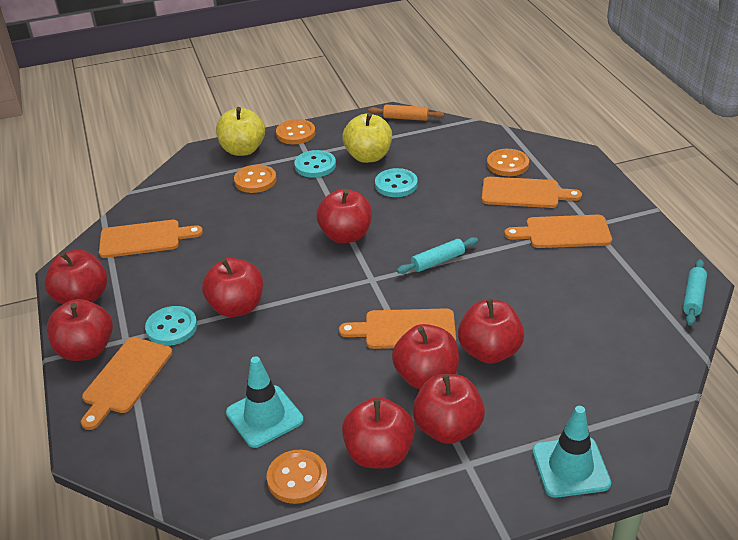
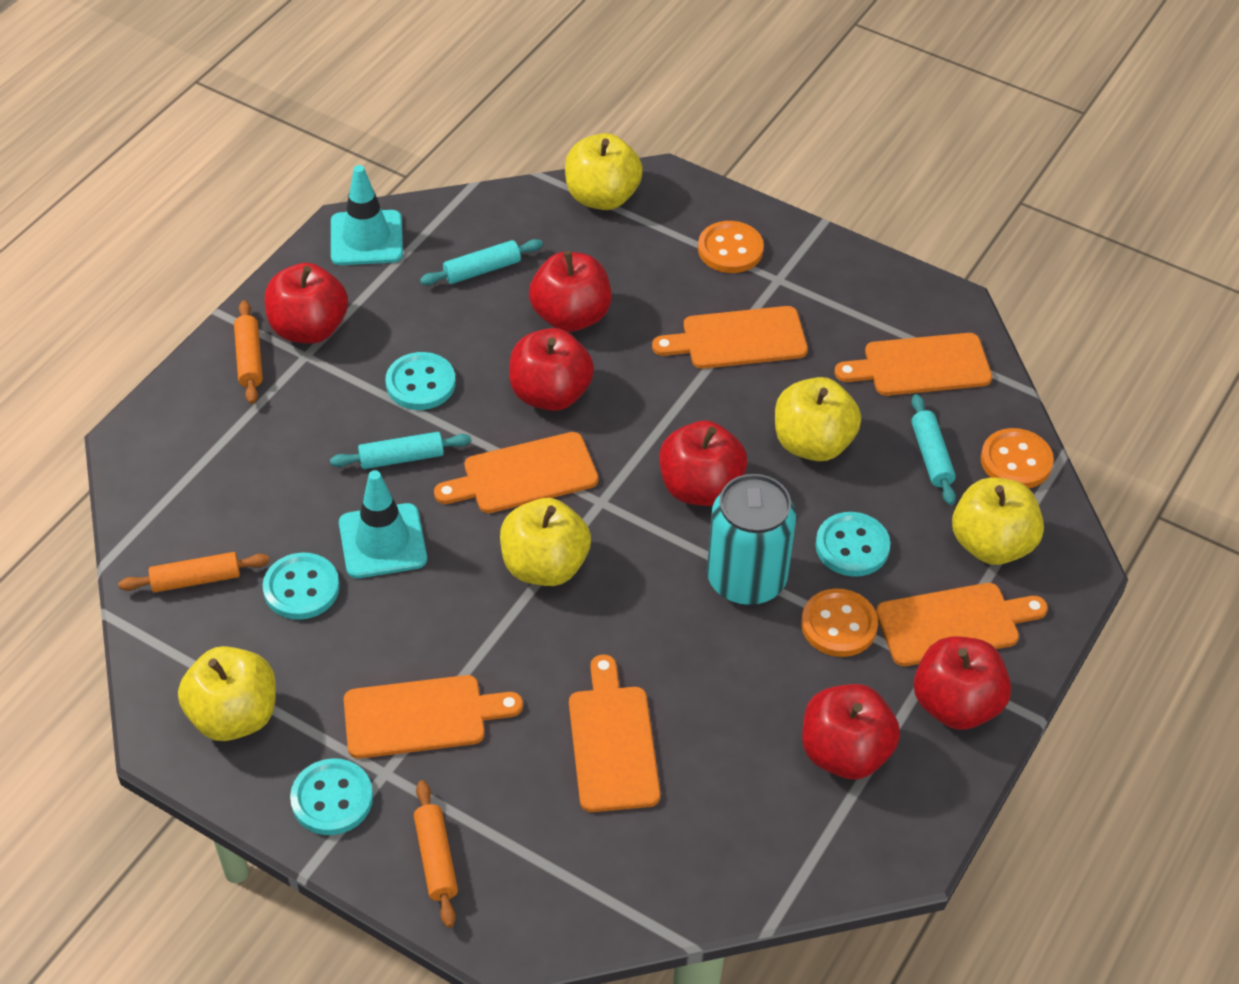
orange button: [234,164,277,193] [267,450,328,504] [276,119,315,144] [487,149,529,176] = 4 -> [698,221,764,273] [801,588,878,657] [981,428,1054,488] = 3
orange cutting board: [81,337,172,430] [99,220,203,258] [339,308,456,349] [482,177,582,208] [504,215,612,248] = 5 -> [344,675,523,759] [434,432,599,513] [569,654,660,812] [652,306,808,369] [834,333,992,396] [876,583,1048,666] = 6
orange rolling pin: [368,104,444,121] = 1 -> [118,552,270,592] [234,300,263,404] [414,780,458,928] = 3
red apple: [45,250,107,304] [47,299,113,361] [202,258,263,317] [316,189,372,243] [342,397,415,468] [392,324,459,389] [413,374,485,444] [458,299,524,364] = 8 -> [264,263,348,344] [509,328,594,411] [529,251,612,332] [659,421,747,506] [802,684,900,779] [914,636,1011,730] = 6
turquoise button: [145,306,197,346] [294,150,336,178] [375,168,418,197] = 3 -> [263,552,340,620] [290,758,373,835] [386,352,456,410] [815,512,890,577] = 4
turquoise can: none = 0 -> [707,474,796,605] = 1
turquoise rolling pin: [397,237,478,274] [683,259,707,326] = 2 -> [330,432,471,469] [420,239,543,285] [911,394,956,505] = 3
yellow apple: [216,107,265,156] [342,113,392,163] = 2 -> [178,646,276,741] [500,498,591,586] [565,133,643,210] [775,377,861,461] [952,477,1044,565] = 5

